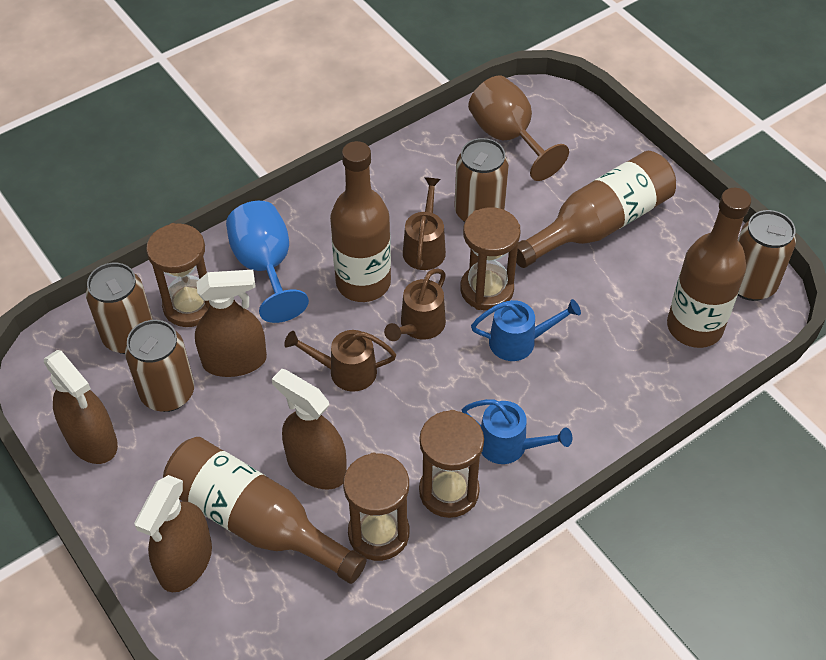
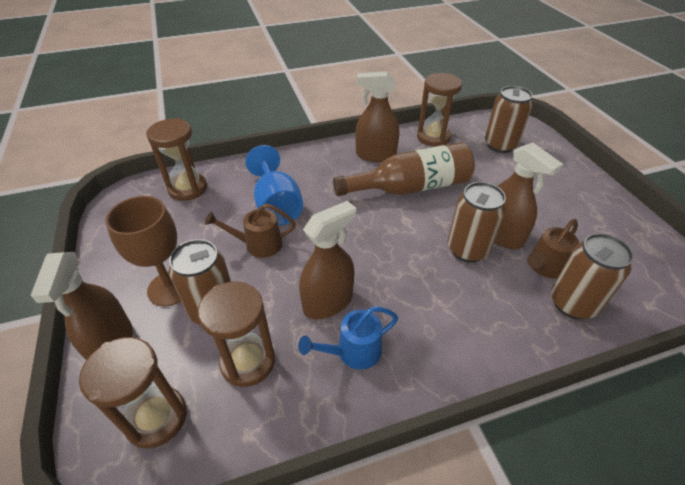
blue watering can: [462,399,572,464] [471,299,581,361] = 2 -> [298,307,398,370] = 1
brown bottle: [163,437,367,584] [330,141,391,302] [516,151,676,268] [667,188,751,348] = 4 -> [333,142,475,196] = 1
brown watering can: [284,330,396,392] [384,268,446,341] [403,177,446,270] = 3 -> [205,204,296,258] [527,219,579,279] = 2

